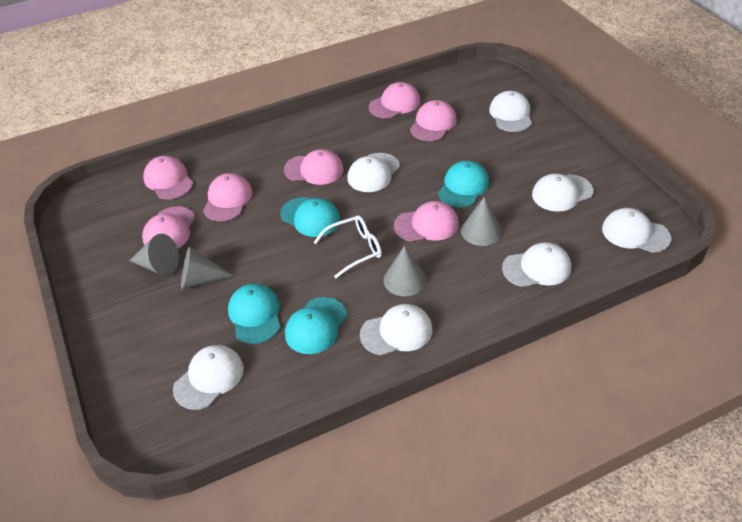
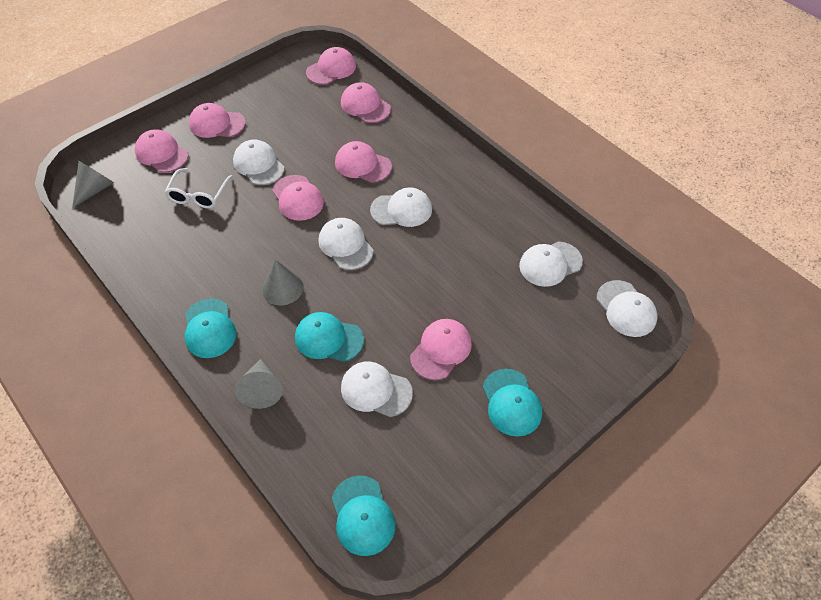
grey cone: [129,234,179,276] [181,247,234,289] [383,246,427,296] [461,197,502,246] = 4 -> [72,161,114,208] [235,359,283,409] [262,259,303,305] = 3
white cap: [173,345,244,410] [347,153,400,192] [360,304,433,355] [489,91,532,132] [502,242,571,287] [532,173,594,212] [602,208,672,253] = 7 -> [233,140,284,185] [318,218,374,270] [341,361,413,417] [370,187,432,227] [519,241,583,287] [597,280,657,337] = 6

